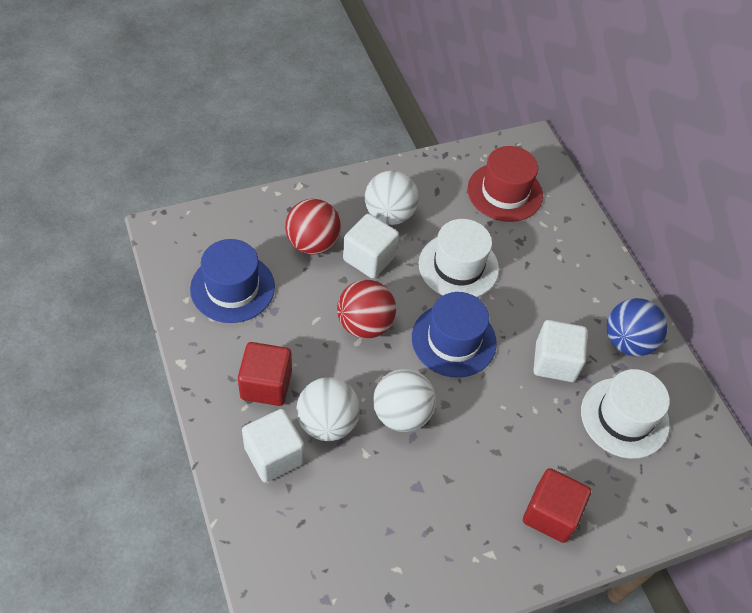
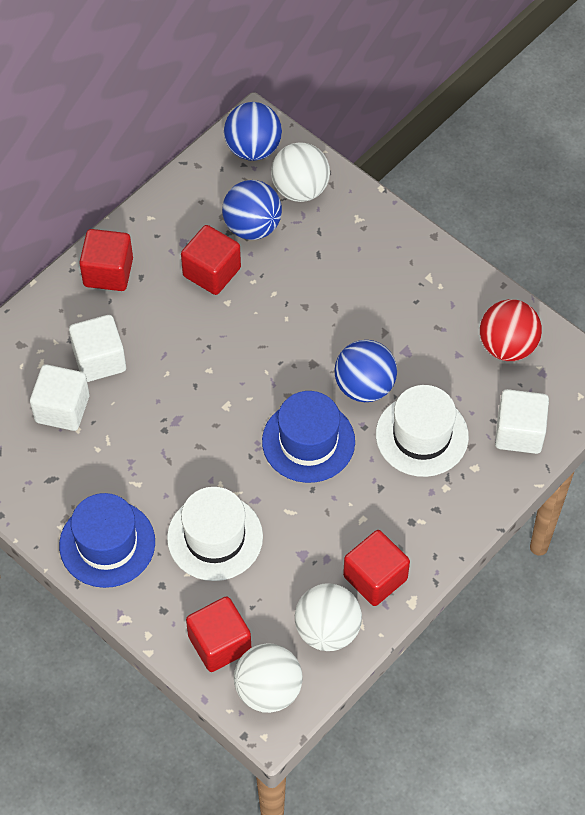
blue ball: [607,298,667,356] = 1 -> [222,180,282,240] [224,102,282,161] [334,340,397,402] = 3
red ball: [285,199,341,255] [337,280,396,339] = 2 -> [480,299,542,361] = 1
red cube: [238,342,292,406] [523,468,591,543] = 2 -> [79,229,133,291] [181,225,241,295] [186,596,251,672] [343,530,410,606] = 4
red hat: [468,146,543,222] = 1 -> none = 0

